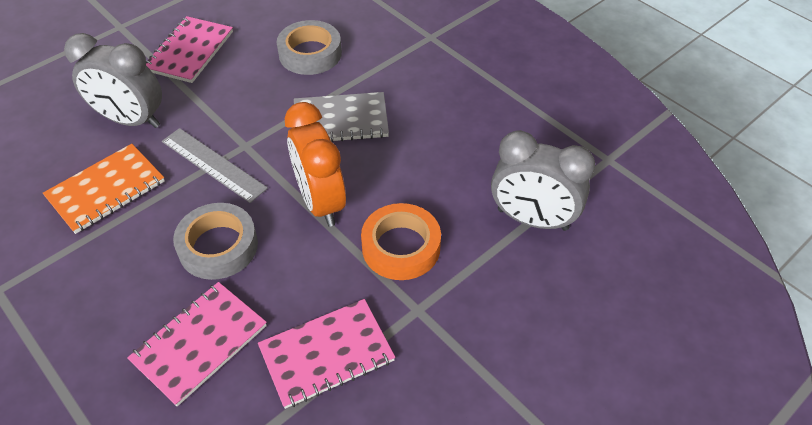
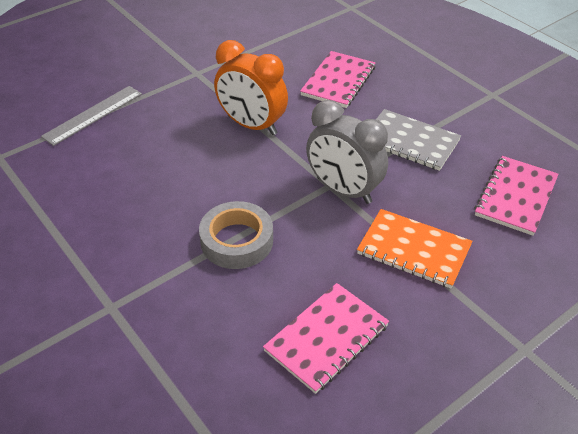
grey clock: [64,33,162,128] [491,130,595,231] = 2 -> [306,100,388,204] = 1
grey tape: [173,203,258,280] [277,20,342,75] = 2 -> [199,201,273,269] = 1
orange tape: [361,203,441,280] = 1 -> none = 0

